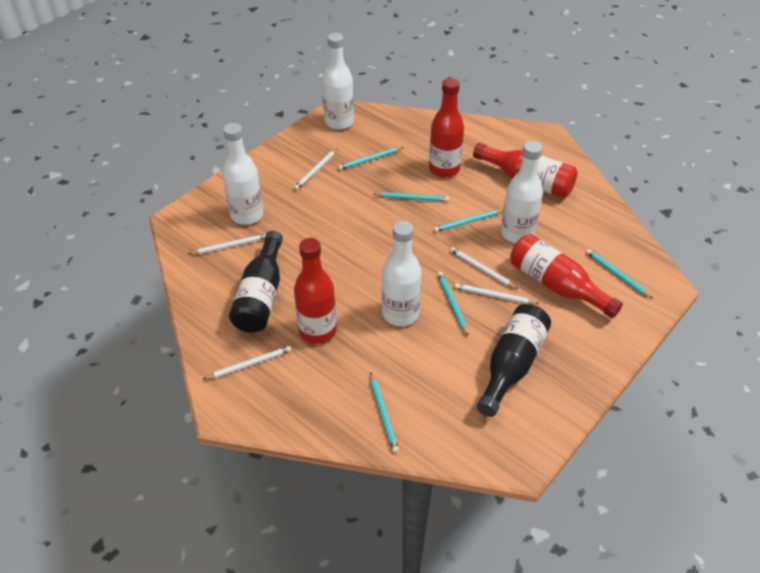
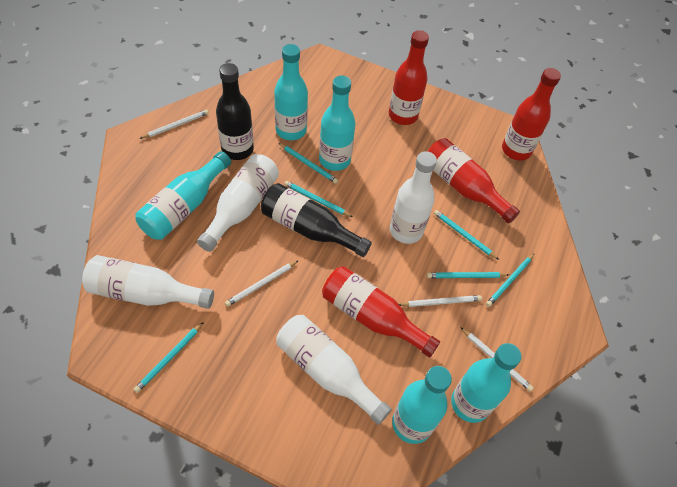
turquoise bottle: none = 0 -> [136,151,231,240] [274,44,308,140] [319,76,356,171] [392,366,452,444] [451,343,522,423] = 5
white pencil: [188,234,266,254] [204,346,292,379] [294,148,338,190] [450,247,518,289] [454,283,539,304] = 5 -> [139,110,209,139] [225,260,299,307] [399,295,482,307] [460,327,534,392] = 4

